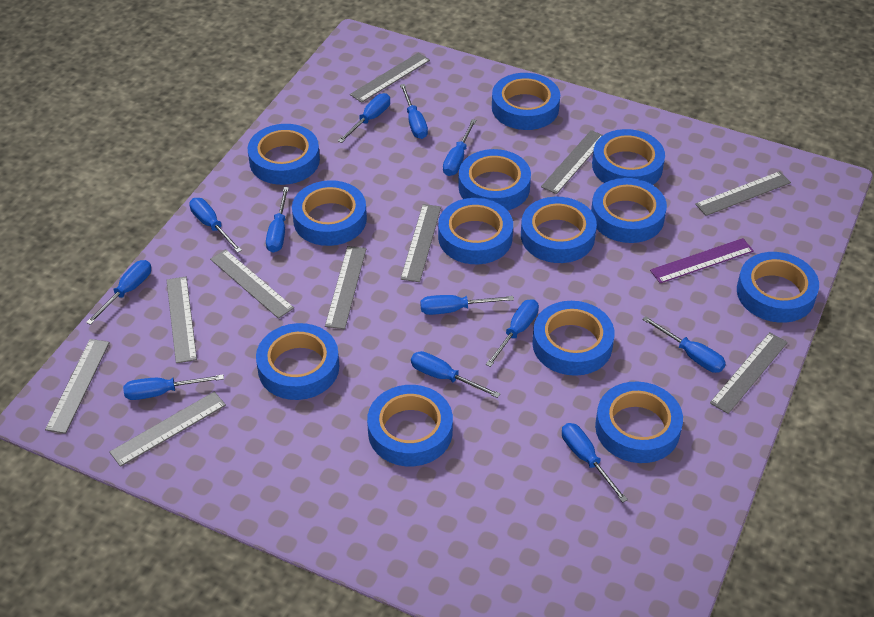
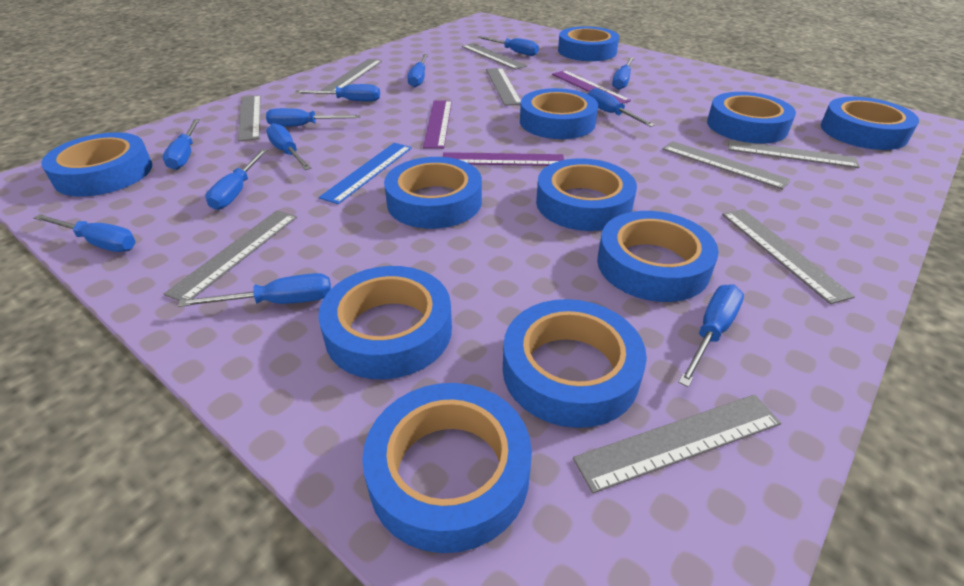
blue ruler: none = 0 -> [319,143,412,204] = 1
blue tape: [248,124,320,185] [256,323,339,400] [292,180,367,246] [367,385,453,466] [438,198,513,264] [458,149,531,211] [492,73,560,130] [521,197,597,263] [532,301,614,376] [591,178,667,243] [592,129,665,185] [595,382,683,463] [737,252,819,323] = 13 -> [41,133,152,197] [318,266,452,379] [362,383,532,553] [384,157,482,229] [503,299,647,428] [520,88,598,139] [536,158,637,231] [558,26,619,61] [597,211,719,302] [707,92,796,144] [821,97,919,150] = 11
grey ruler: [45,339,110,434] [109,392,226,467] [167,276,197,363] [210,249,294,319] [325,246,366,329] [350,52,430,103] [400,204,441,282] [541,130,603,194] [695,171,791,216] [710,332,788,414] = 10 -> [164,210,297,301] [238,95,261,142] [321,59,382,91] [462,43,527,70] [486,68,521,106] [573,394,781,494] [662,141,791,190] [722,209,855,304] [728,140,860,168] = 9
purple ruler: [650,238,754,283] = 1 -> [423,101,452,149] [443,152,564,166] [552,70,631,104] = 3

